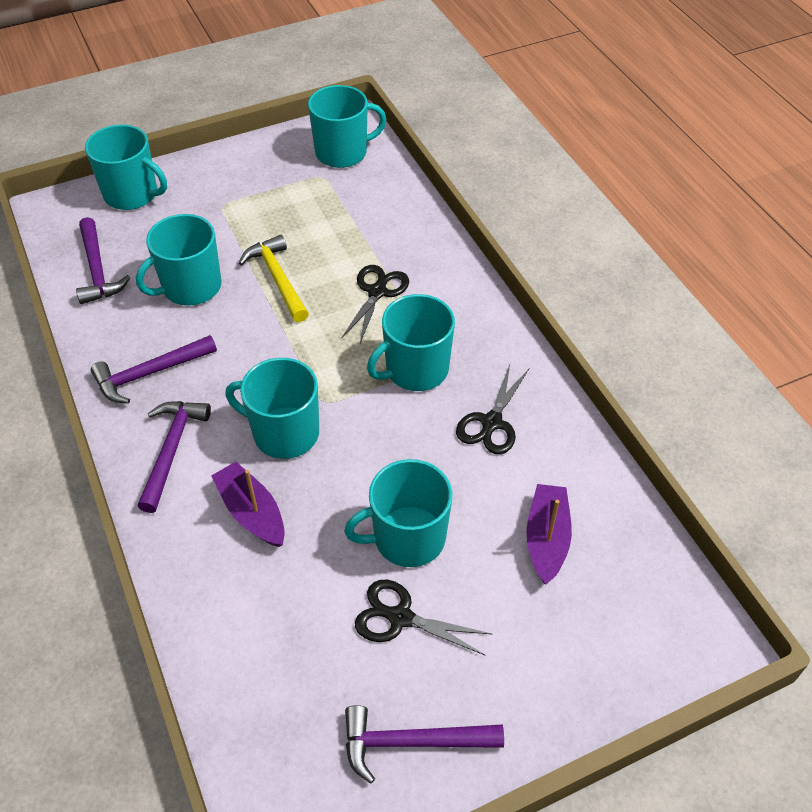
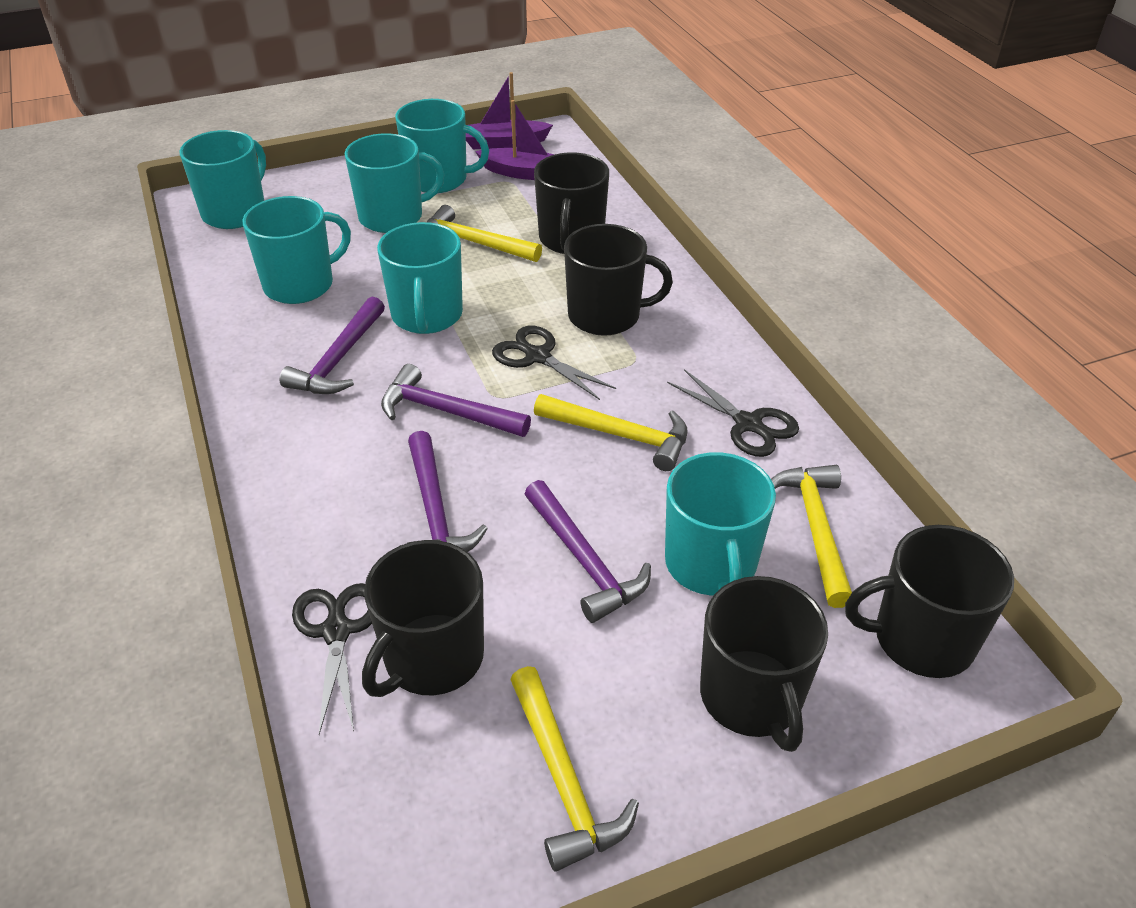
black mug: none = 0 -> [362,540,484,697] [534,152,609,254] [564,224,673,336] [700,576,828,752] [845,525,1014,678] = 5
yellow hammer: [239,235,309,322] = 1 -> [427,205,542,262] [510,666,639,872] [534,394,688,471] [771,465,852,608] = 4

